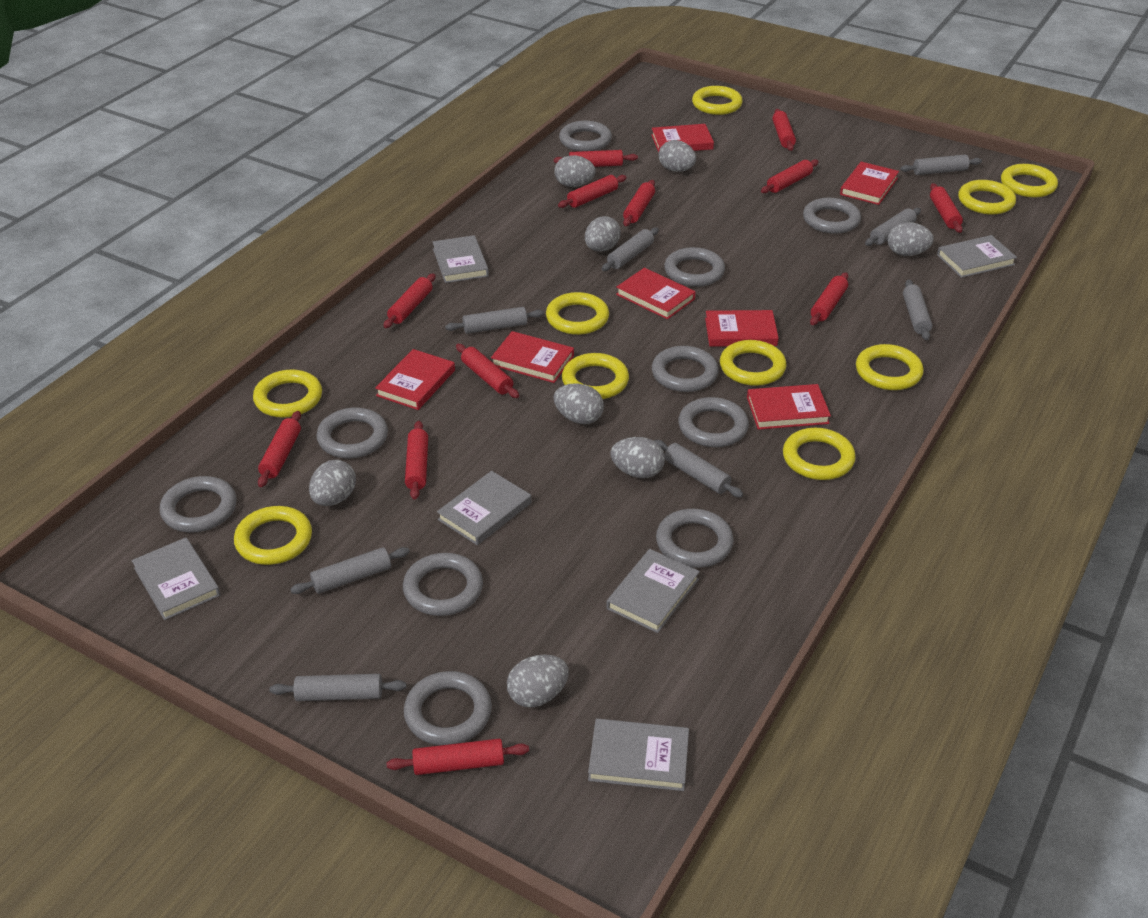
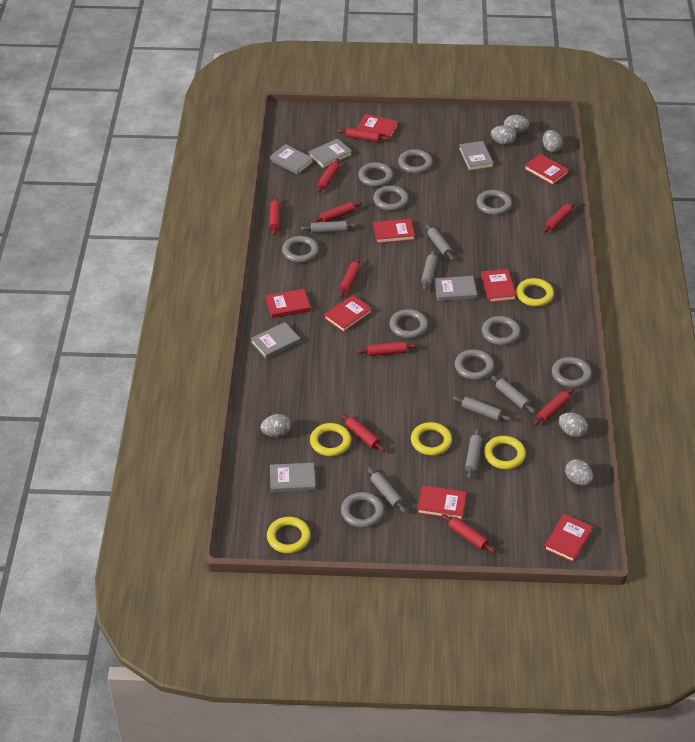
grey egg: [309,460,356,506] [507,655,569,708] [554,155,596,187] [554,384,604,424] [585,216,621,252] [611,437,665,478] [659,140,696,172] [887,222,934,256] = 8 -> [261,414,291,437] [491,125,516,145] [504,115,529,134] [543,130,563,152] [558,413,588,437] [565,459,593,485] = 6
grey rolling pin: [270,674,407,701] [290,547,410,594] [445,307,544,334] [602,227,659,271] [654,440,743,498] [865,208,921,246] [900,155,982,175] [903,279,932,340] = 8 -> [301,221,357,233] [367,467,406,513] [421,250,437,291] [426,224,454,260] [453,396,511,421] [465,429,482,479] [491,375,535,413] = 7
red book: [375,349,455,410] [491,331,574,383] [616,268,696,319] [651,124,714,152] [705,310,779,347] [747,384,831,430] [840,162,899,205] = 7 -> [266,289,311,318] [324,295,372,332] [357,114,398,139] [373,219,415,243] [417,485,467,520] [481,269,516,303] [524,154,569,185] [544,514,593,562] = 8
red rolling pin: [258,411,301,487] [383,273,435,328] [386,739,529,775] [405,421,428,500] [456,344,519,398] [554,150,638,167] [558,175,627,208] [623,180,655,226] [761,159,819,193] [772,109,796,151] [810,272,848,325] [930,183,963,233] = 12 -> [269,197,280,235] [313,202,362,223] [317,159,340,193] [337,128,389,142] [339,258,360,297] [341,414,385,452] [356,341,417,356] [441,514,496,553] [534,388,574,425] [543,202,575,233] = 10
yellow ring: [234,506,312,565] [253,370,322,418] [546,292,609,335] [562,353,629,399] [692,86,743,115] [720,340,787,386] [783,428,856,480] [856,344,924,390] [958,180,1016,215] [1001,164,1058,197] = 10 -> [267,517,310,553] [310,423,351,456] [411,422,452,455] [484,436,526,469] [516,278,554,306] = 5

